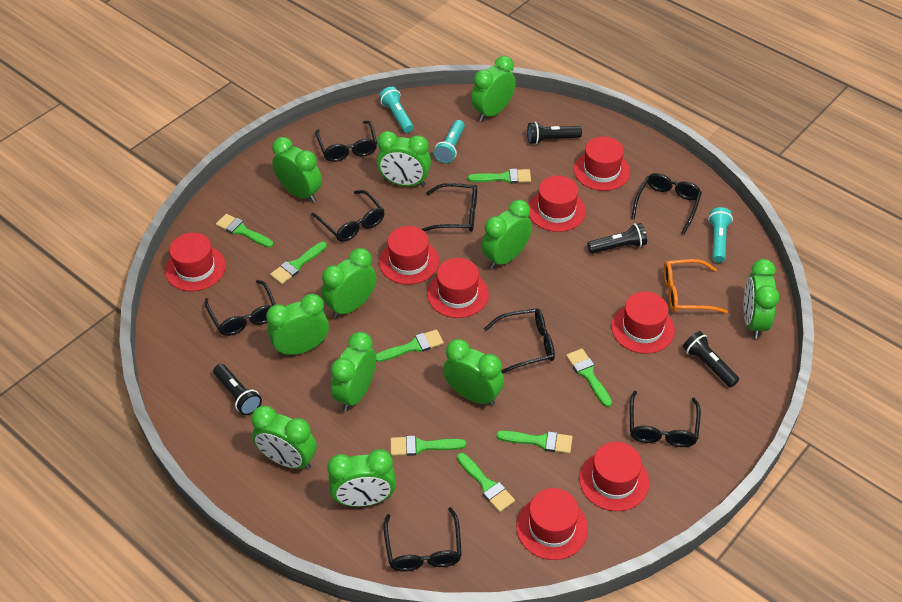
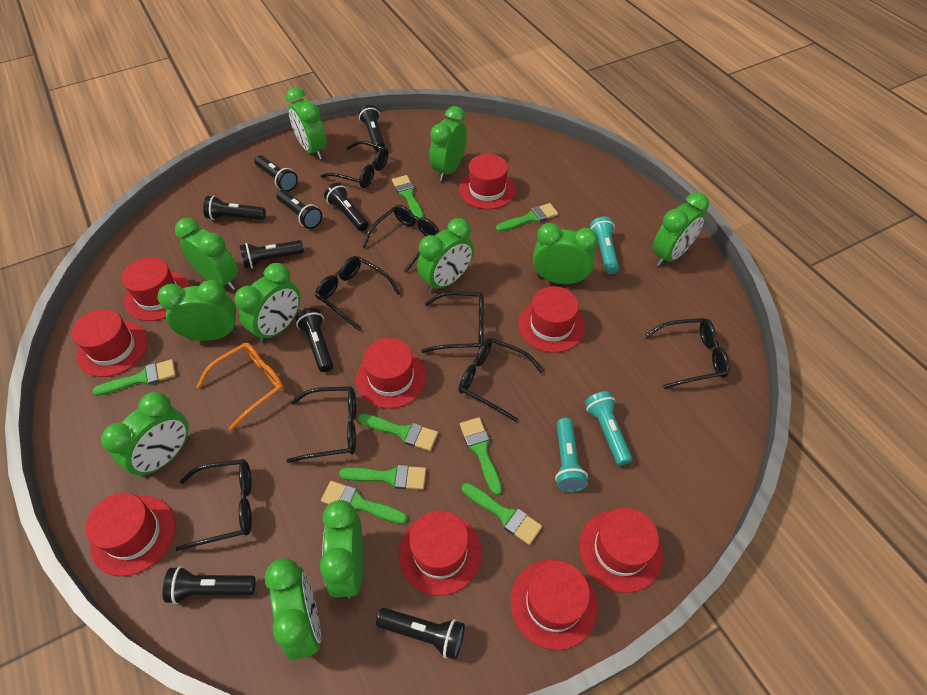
black flashlight: [213,364,262,415] [527,122,582,145] [587,223,647,254] [683,331,739,387] = 4 -> [163,566,256,604] [203,196,266,220] [240,240,304,269] [254,155,298,192] [276,190,322,229] [295,308,333,372] [324,183,369,231] [359,105,385,151] [376,608,465,660] = 9
red hat: [165,233,226,291] [379,226,439,285] [427,258,489,318] [516,488,588,560] [529,176,586,232] [574,137,630,191] [579,442,649,511] [611,292,675,354] = 8 -> [72,309,148,377] [85,493,176,576] [122,257,190,321] [356,338,427,409] [399,510,482,596] [459,154,516,209] [510,560,598,650] [518,286,585,353] [579,508,663,593] = 9

